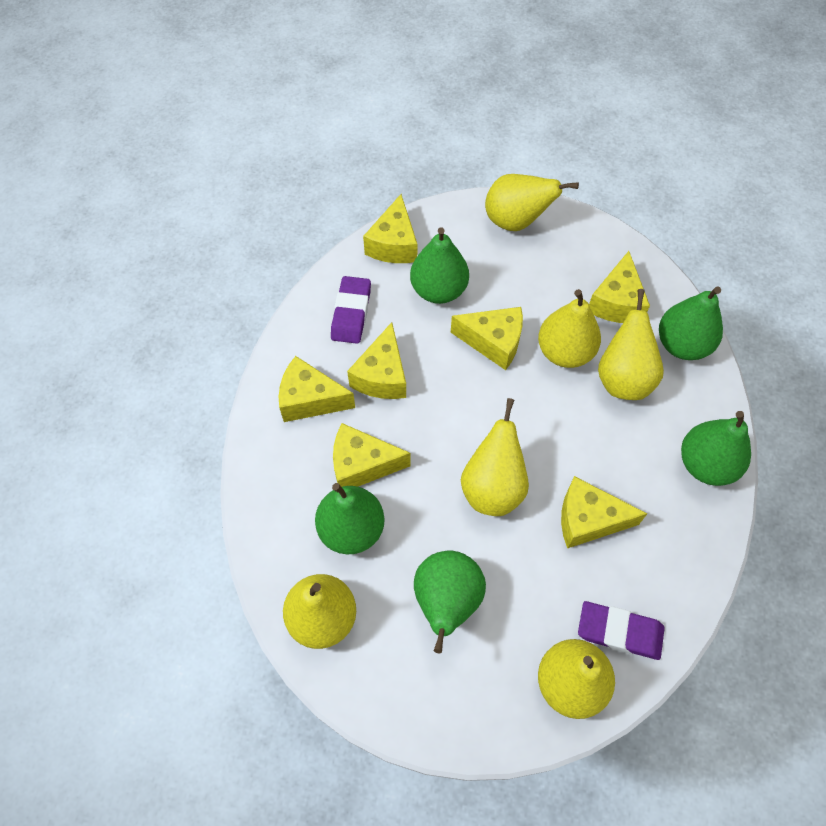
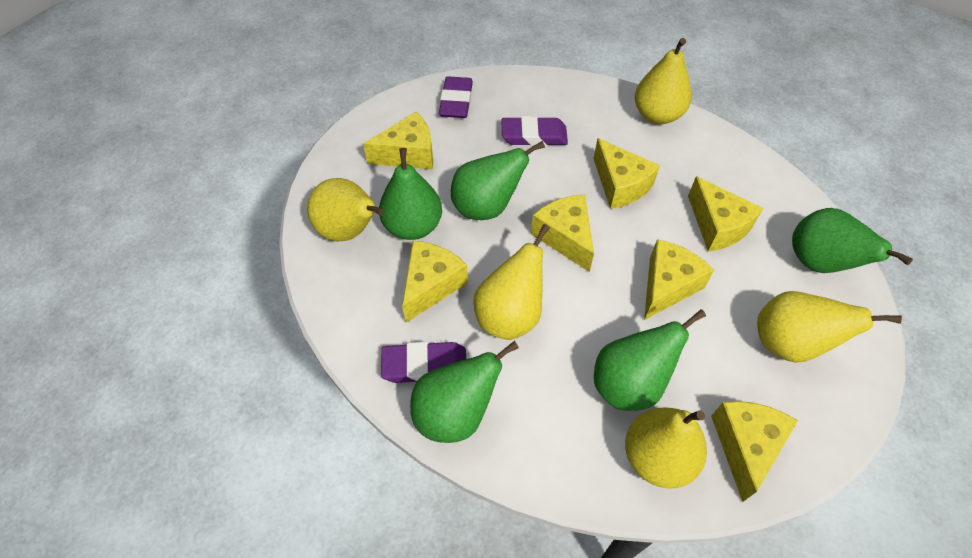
purple eraser: [331,276,371,344] [578,601,665,660] = 2 -> [381,342,466,383] [439,76,473,118] [501,116,568,146] = 3
yellow pear: [283,574,356,649] [461,398,529,516] [485,174,579,231] [538,289,601,368] [538,639,615,719] [598,289,664,400] = 6 -> [307,178,385,242] [473,224,550,340] [625,408,707,488] [635,38,691,124] [757,291,902,363] = 5

